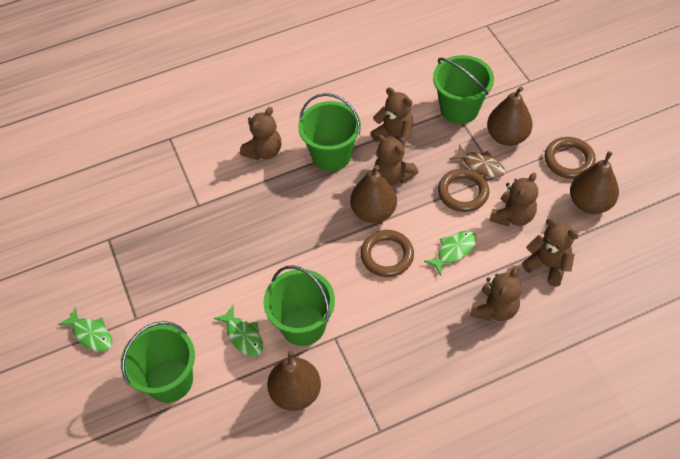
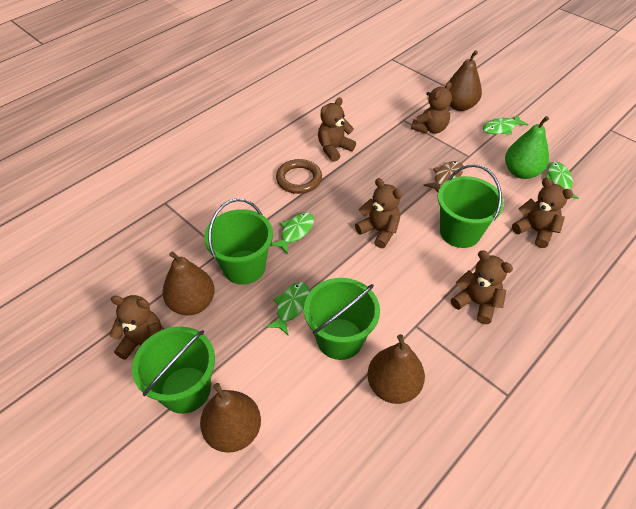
brown ring: [360,230,414,277] [438,168,489,212] [545,137,596,179] = 3 -> [276,159,322,194] = 1
green fish: [58,307,112,352] [214,305,263,357] [424,231,476,276] = 3 -> [266,282,309,335] [270,212,314,254] [483,114,529,135] [546,161,578,199] = 4
green pear: none = 0 -> [505,116,549,179] = 1

